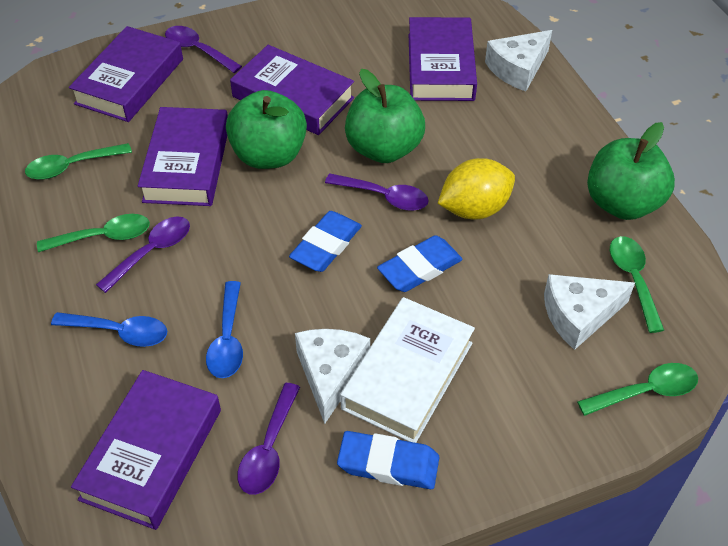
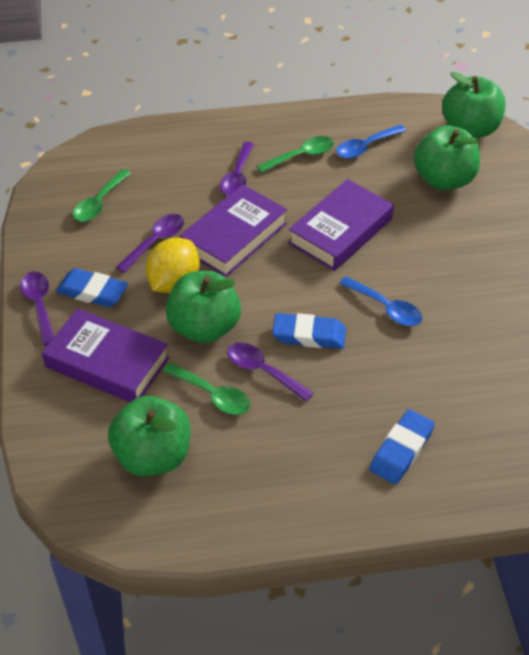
green apple: [226,90,307,169] [345,69,425,163] [587,122,675,220] = 3 -> [108,396,191,477] [166,271,241,343] [414,125,480,190] [442,72,505,138] = 4
green spoon: [25,143,132,180] [37,214,150,252] [577,363,698,416] [610,236,664,333] = 4 -> [73,169,131,222] [163,363,250,415] [257,136,334,173] = 3
purple book: [69,26,183,122] [71,370,221,530] [138,107,228,206] [230,45,354,135] [409,17,477,101] = 5 -> [42,308,169,402] [180,184,287,277] [288,179,394,271] = 3
white book: [340,297,475,443] = 1 -> none = 0
white cheese: [295,329,370,424] [485,30,552,91] [544,274,635,350] = 3 -> none = 0

